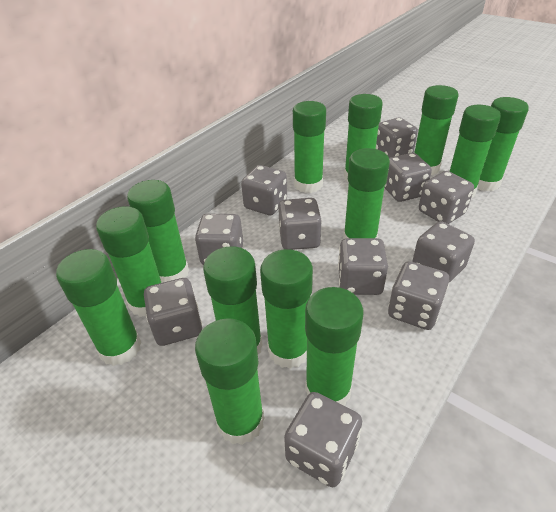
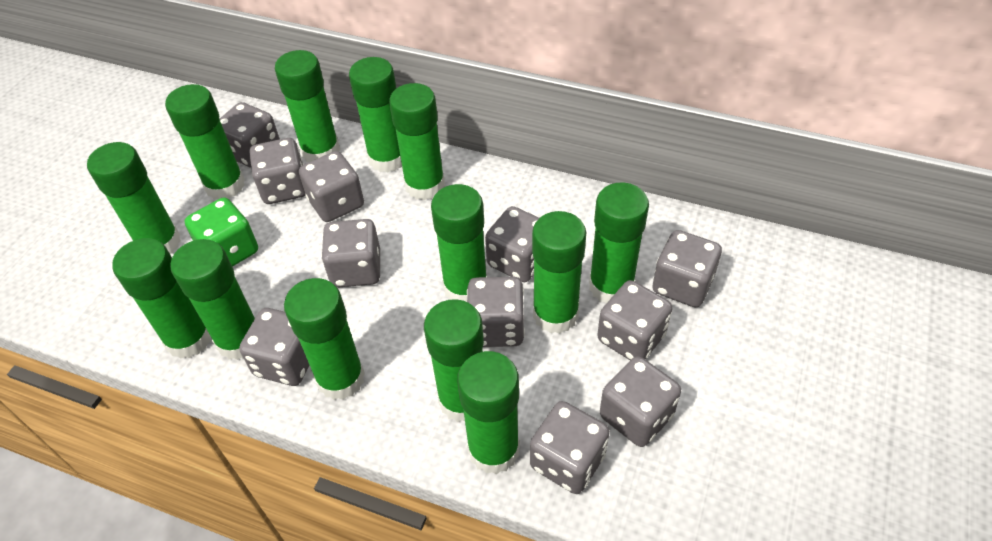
green dice: none = 0 -> [184,197,258,267] = 1

